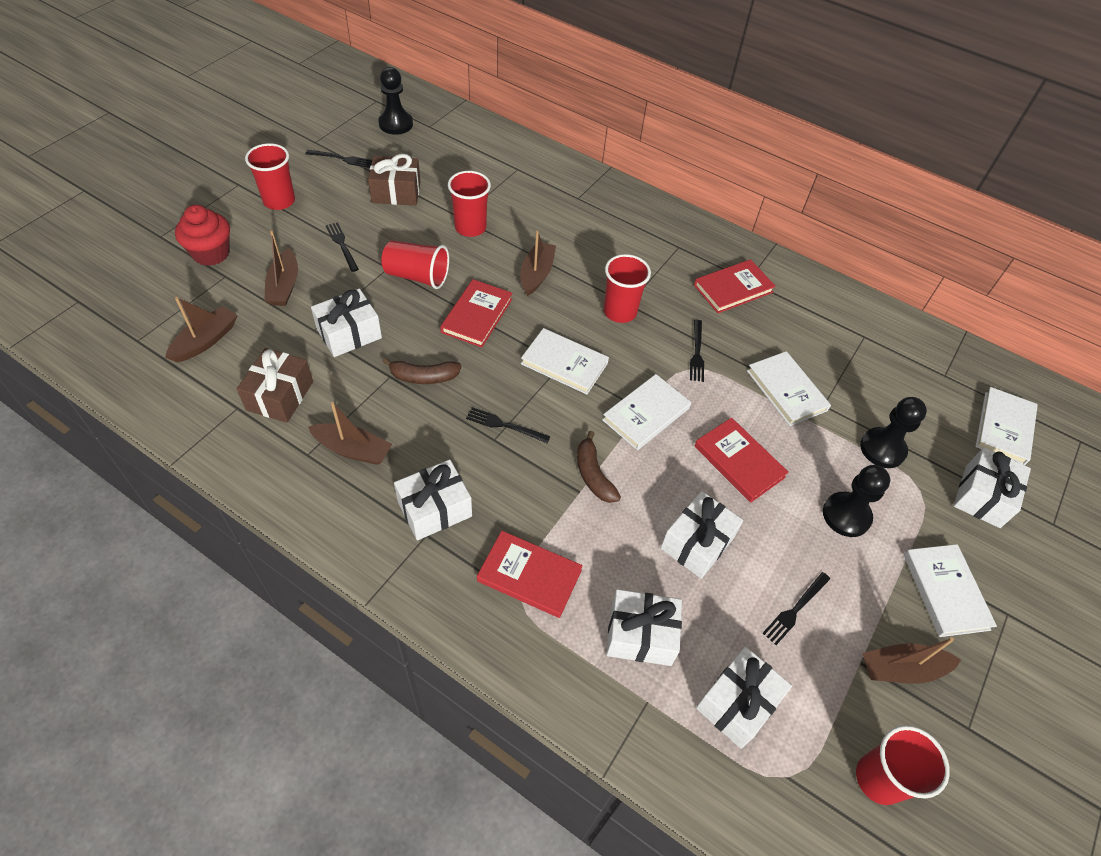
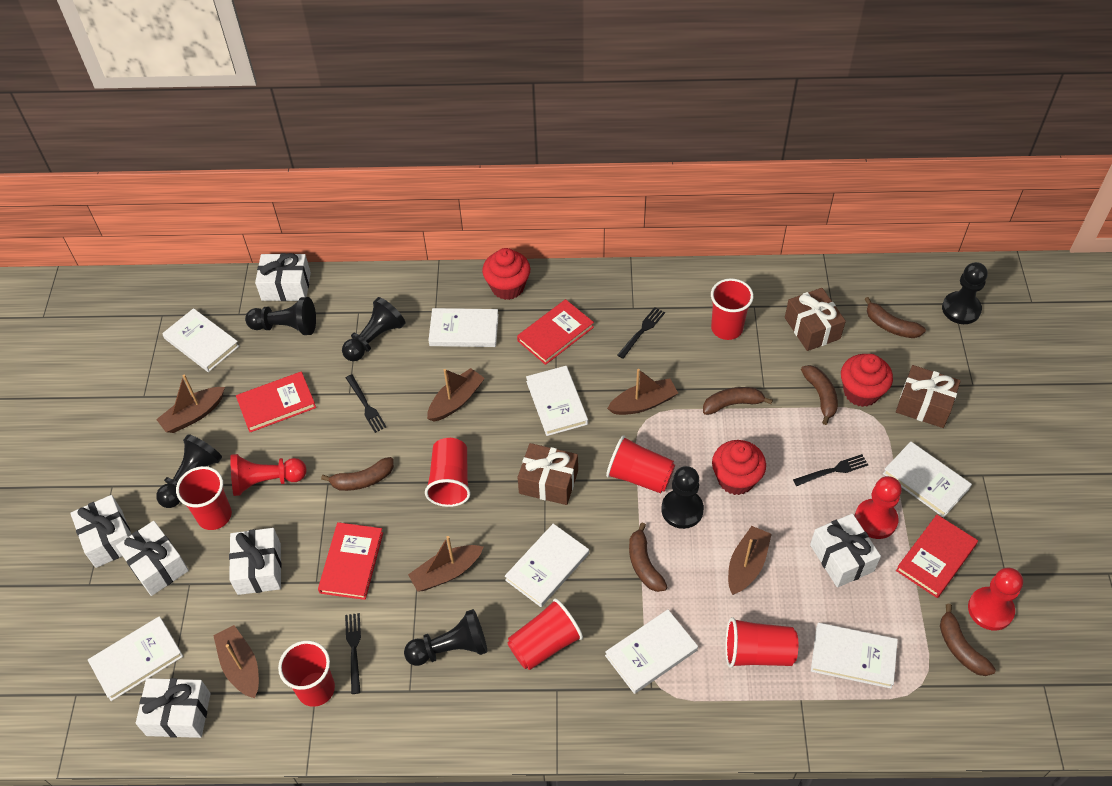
black fork: [306,150,372,168] [326,222,359,272] [466,407,550,443] [690,320,704,382] [763,572,830,645] = 5 -> [345,613,361,694] [346,374,386,433] [617,307,665,359] [793,454,868,486] = 4
black pawn: [378,67,413,135] [823,465,890,537] [860,397,927,468] = 3 -> [156,434,222,508] [245,297,316,335] [342,297,405,361] [404,609,487,666] [661,466,704,529] [942,262,988,324] = 6
brown banana: [382,358,461,384] [577,431,621,503] = 2 -> [321,457,394,491] [629,523,667,592] [703,387,773,415] [801,365,838,425] [865,297,926,338] [940,604,996,676] = 6
brown boat: [165,297,238,362] [264,230,298,306] [308,402,392,465] [520,231,556,296] [862,637,961,684] = 5 -> [156,374,225,433] [213,625,259,698] [408,536,484,592] [427,368,485,422] [607,369,678,415] [728,526,772,595] = 6
brown gift: [237,348,313,423] [368,154,420,205] = 2 -> [517,443,578,505] [785,288,846,351] [896,365,961,428] = 3
red cup: [245,143,295,210] [381,240,449,289] [448,171,491,237] [604,254,651,323] [856,725,950,805] = 5 -> [176,466,232,530] [278,641,335,707] [425,438,471,507] [507,598,583,670] [606,435,675,493] [711,278,754,340] [725,617,798,668] = 7
red cupcake: [175,205,230,266] = 1 -> [482,248,530,300] [712,440,766,495] [841,354,893,407] = 3
red pawn: none = 0 -> [230,454,307,496] [855,476,902,539] [968,568,1023,630] = 3
white book: [521,328,609,394] [602,374,691,450] [747,351,831,426] [904,544,997,637] [975,387,1038,465] = 5 -> [88,616,183,701] [162,308,239,372] [428,308,499,347] [505,524,589,607] [526,366,588,436] [605,609,698,694] [811,623,898,689] [883,442,972,518] = 8

